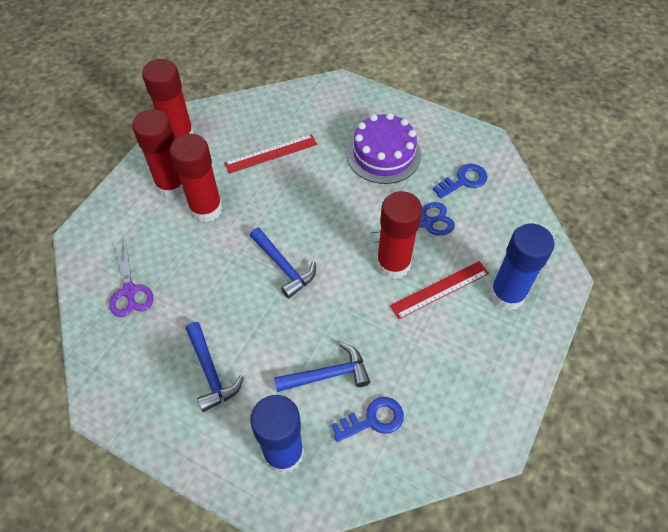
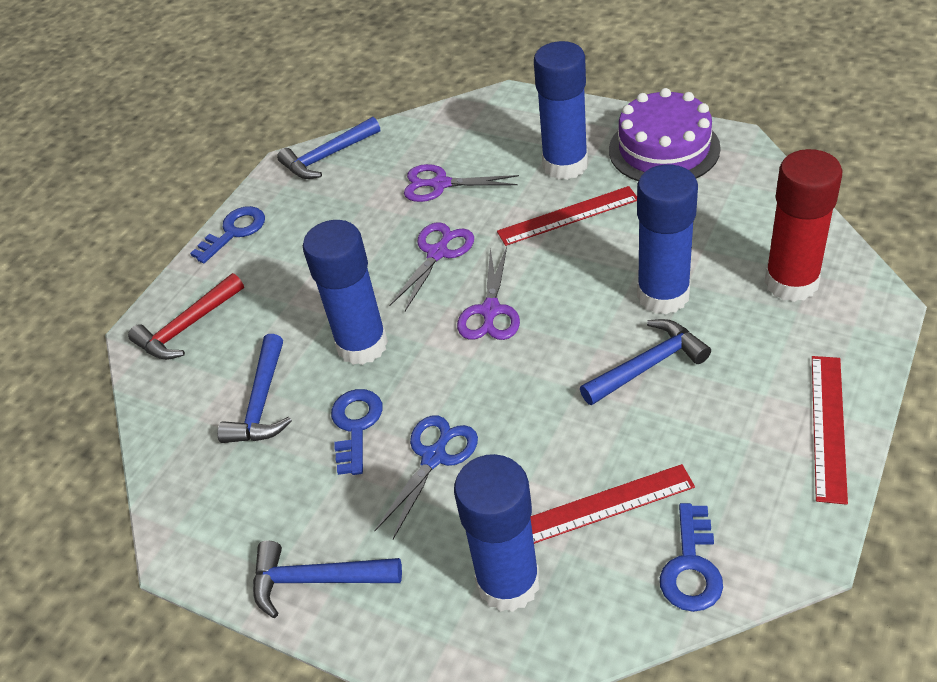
blue glue stick: [250,395,304,474] [490,224,554,310] = 2 -> [303,220,388,365] [454,454,540,612] [534,41,588,180] [637,165,698,314] = 4
blue hammer: [186,322,244,412] [250,227,316,298] [274,342,370,392] = 3 -> [217,334,292,443] [253,541,402,618] [277,117,380,179] [580,319,711,405] = 4
blue key: [331,397,404,442] [433,164,488,199] = 2 -> [190,206,265,263] [331,389,383,475] [660,503,723,612] = 3
purple scissors: [110,240,154,317] = 1 -> [389,222,474,311] [404,164,519,202] [457,247,520,340] = 3
red glue stick: [132,109,184,198] [142,59,194,140] [170,134,223,223] [376,191,422,279] = 4 -> [764,149,842,302] = 1
red hammer: none = 0 -> [128,273,244,360] = 1
red ruler: [224,134,317,174] [390,261,489,319] = 2 -> [497,186,637,246] [530,464,695,544] [812,356,848,505] = 3

